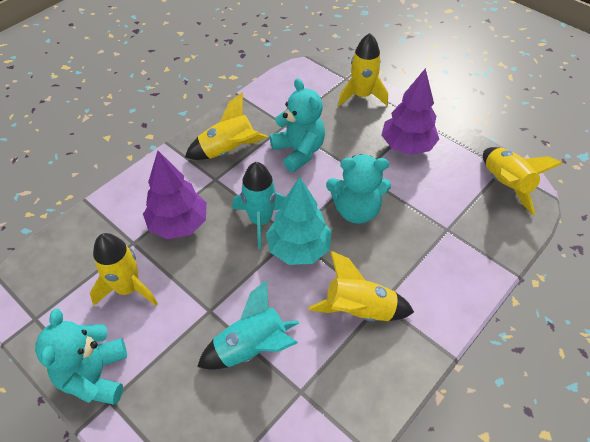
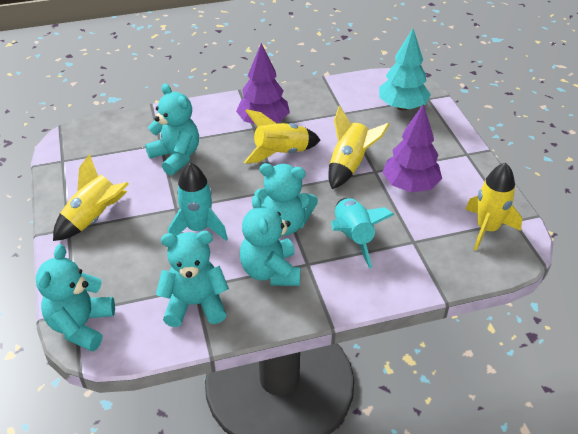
turquoise teddy bear: [35,309,127,405] [270,78,325,172] [326,154,391,224] = 3 -> [36,244,115,352] [145,83,199,176] [156,231,229,327] [240,195,300,286] [254,163,318,236] = 5
yellow rocket: [90,233,158,306] [185,92,268,160] [308,251,414,322] [338,33,388,106] [483,147,563,215] = 5 -> [53,154,129,241] [244,109,321,163] [328,106,390,189] [465,163,522,251] = 4

